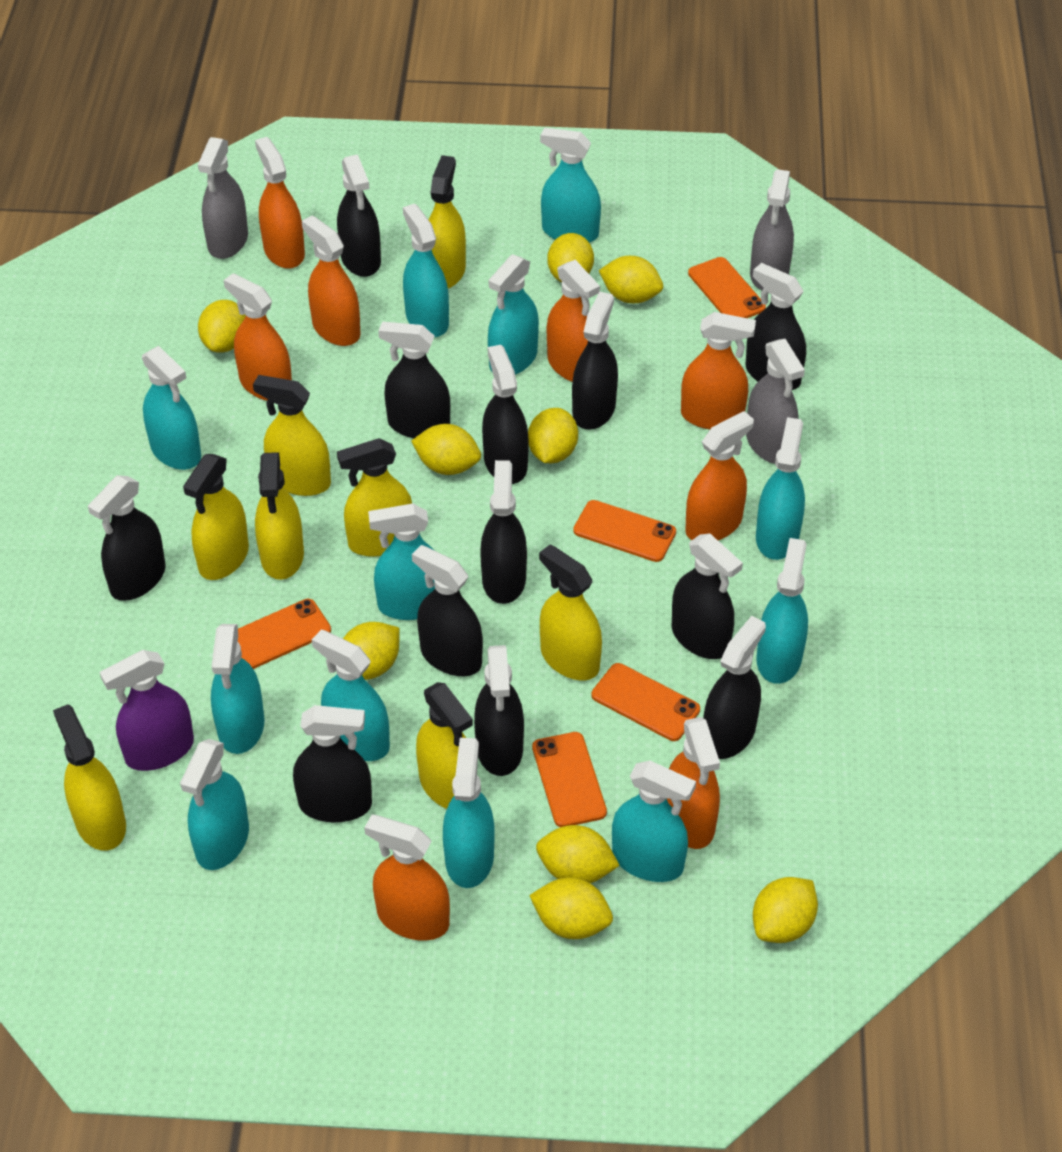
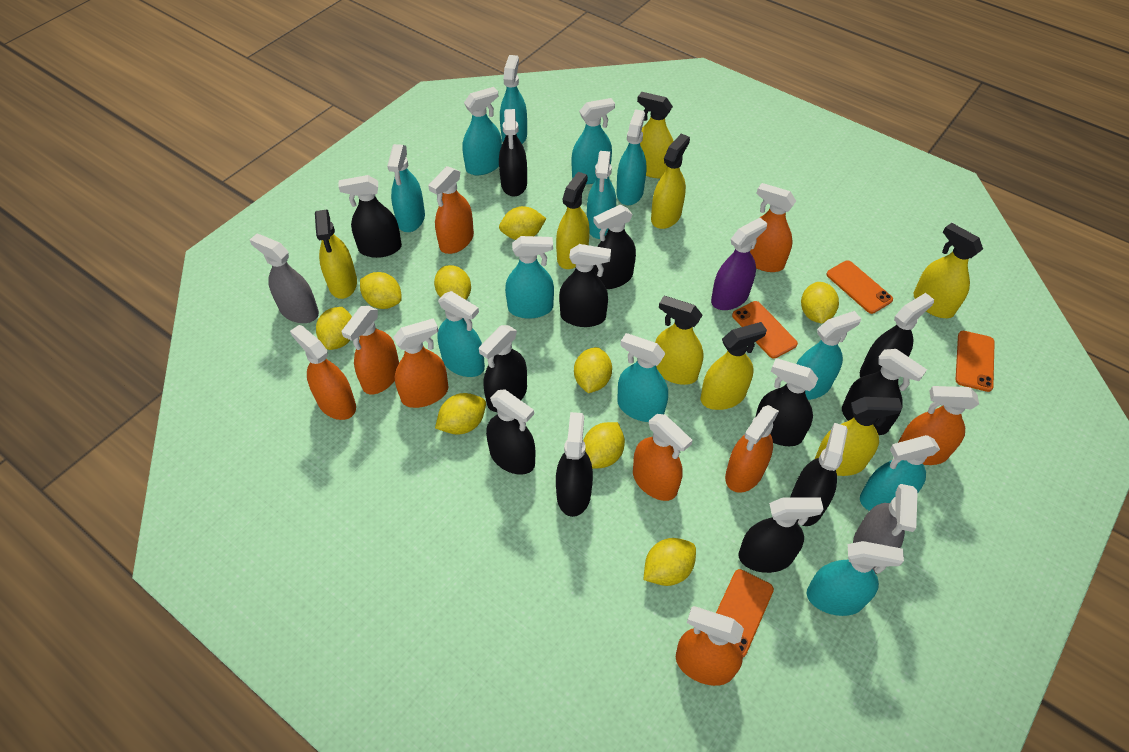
grey spray bottle: [198,137,248,259] [746,339,805,464] [750,169,794,290] = 3 -> [250,234,319,323] [853,484,918,574] = 2
orange phone: [238,599,331,669] [532,732,607,827] [573,500,676,562] [591,663,700,741] [688,257,766,318] = 5 -> [716,569,774,657] [732,301,798,359] [826,260,893,314] [955,331,995,392] = 4
orange spray bottle: [224,273,292,401] [255,137,305,269] [302,215,361,346] [364,815,450,941] [547,260,600,382] [667,717,720,849] [681,312,756,429] [685,411,754,540] = 8 -> [290,325,356,420] [341,306,399,394] [393,318,448,408] [428,166,474,254] [633,414,693,501] [676,606,744,686] [725,405,779,493] [750,183,796,272] [898,386,979,465] = 9

